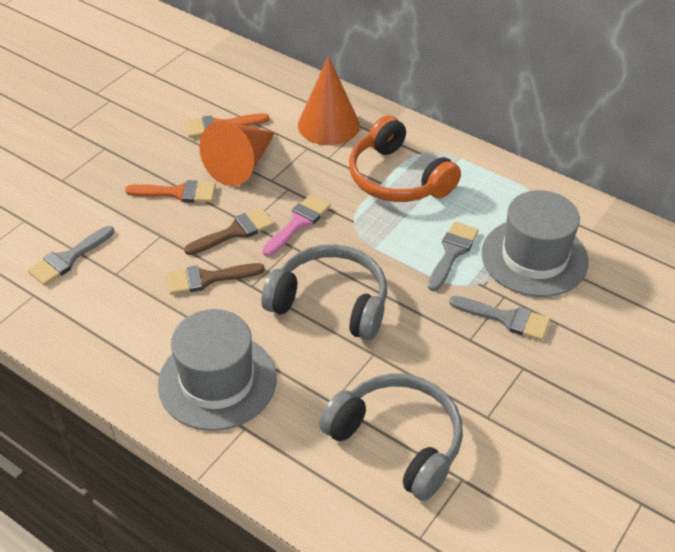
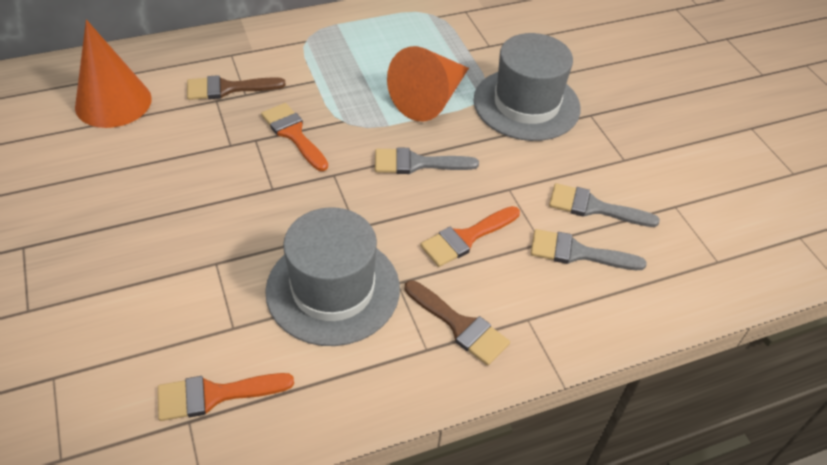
grey headphones: [262,244,387,341] [319,373,463,501] = 2 -> none = 0
orange brush: [125,180,216,203] [185,113,269,138] = 2 -> [158,373,294,421] [261,103,328,171] [420,206,520,267] = 3
orange headphones: [349,115,461,202] = 1 -> none = 0
pink brush: [262,194,331,256] = 1 -> none = 0

